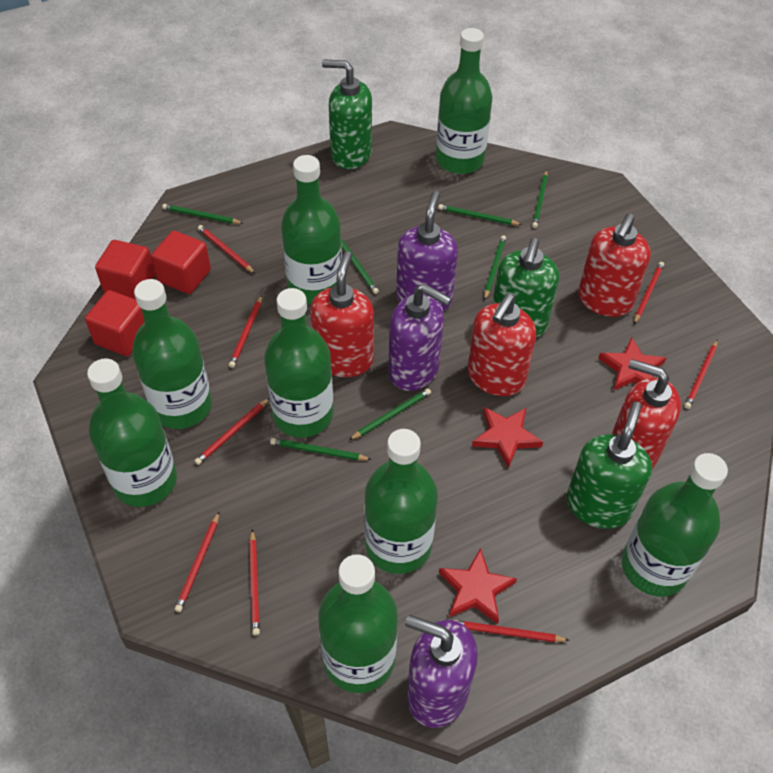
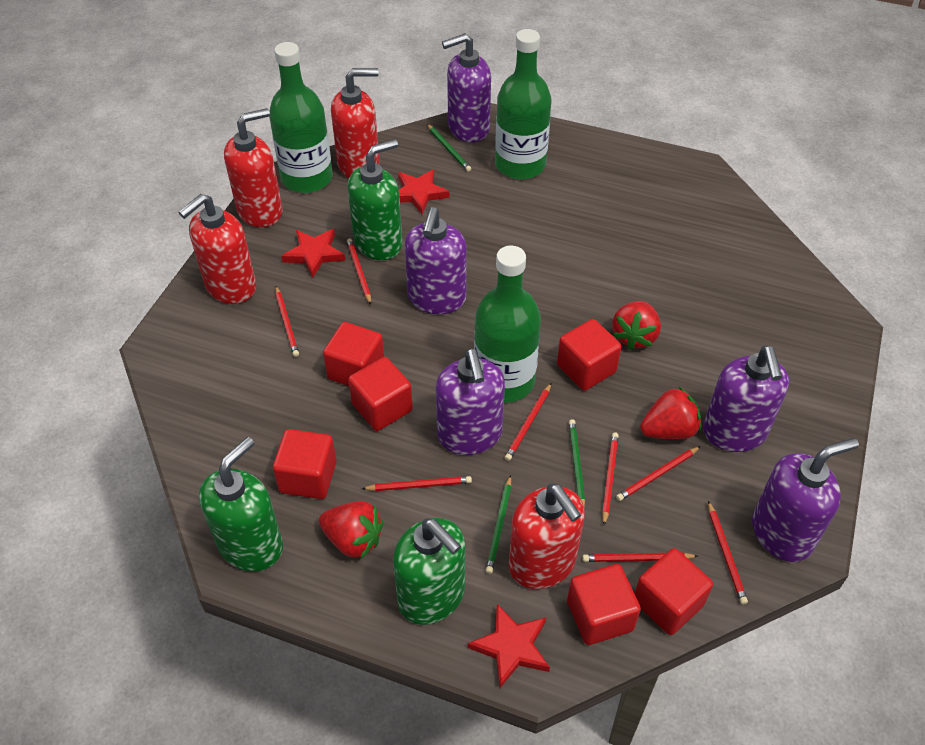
green bottle: [87,358,177,507] [132,279,212,429] [264,288,333,437] [281,155,342,304] [318,554,398,693] [364,429,438,574] [436,28,492,174] [622,453,728,597] = 8 -> [269,42,333,193] [474,246,541,403] [495,29,551,179] = 3
green pencil: [162,204,243,224] [270,438,372,460] [341,238,379,294] [349,388,431,440] [438,204,522,225] [484,235,506,300] [532,170,548,228] = 7 -> [427,124,471,172] [485,475,511,574] [569,419,585,507] = 3
purple soap dispenser: [388,283,451,391] [396,191,458,311] [405,615,478,728] = 3 -> [405,207,467,314] [435,349,505,455] [442,33,491,143] [703,346,789,452] [752,438,859,562] = 5
red cube: [85,290,144,356] [95,240,155,299] [151,231,211,294] = 3 -> [273,429,336,499] [323,322,384,386] [348,357,413,431] [557,319,621,391] [567,564,641,645] [634,548,713,635] = 6
red strawberry: none = 0 -> [319,501,383,559] [612,301,661,350] [640,386,701,439] = 3

